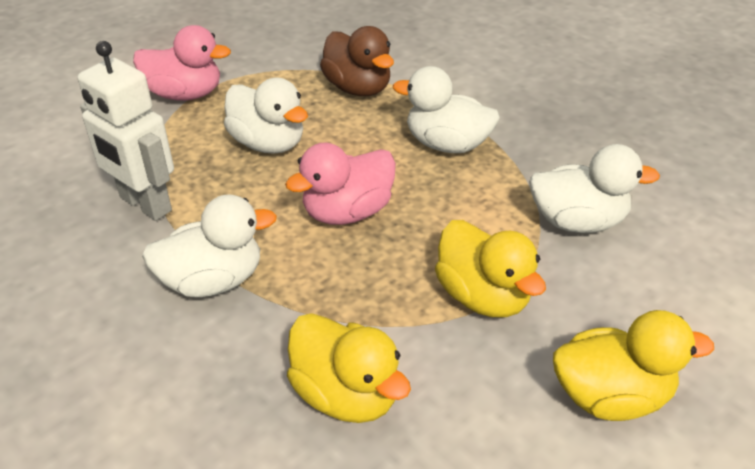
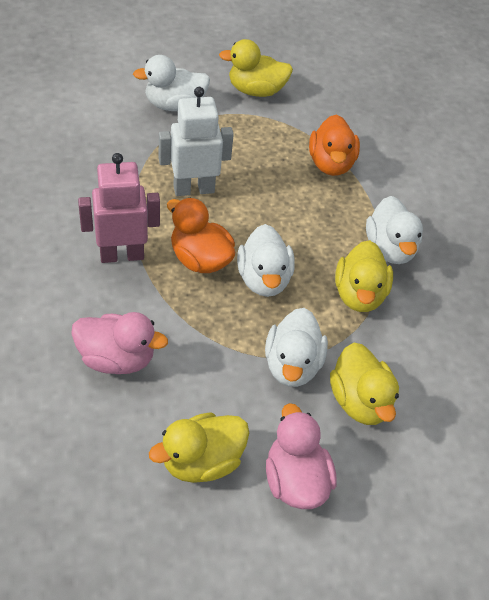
brown duck: [320,26,394,96] = 1 -> none = 0
orange duck: none = 0 -> [167,198,235,273] [309,114,360,176] = 2
pink robot: none = 0 -> [78,153,160,263] = 1
yellow duck: [287,313,411,423] [435,220,546,317] [553,310,714,421] = 3 -> [149,412,249,483] [219,39,293,97] [330,343,399,425] [335,240,393,312] = 4

